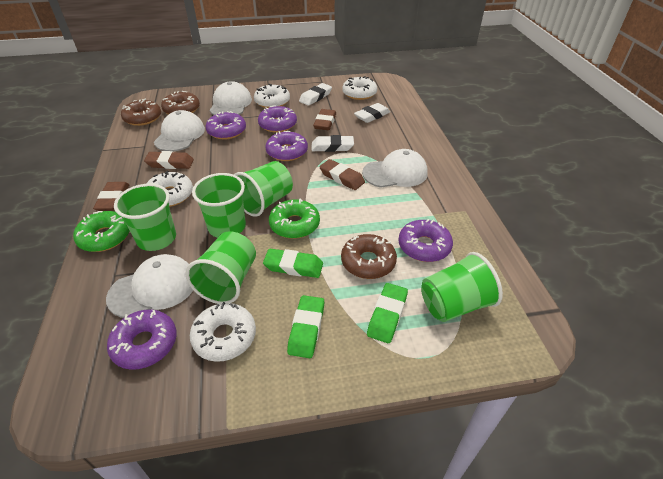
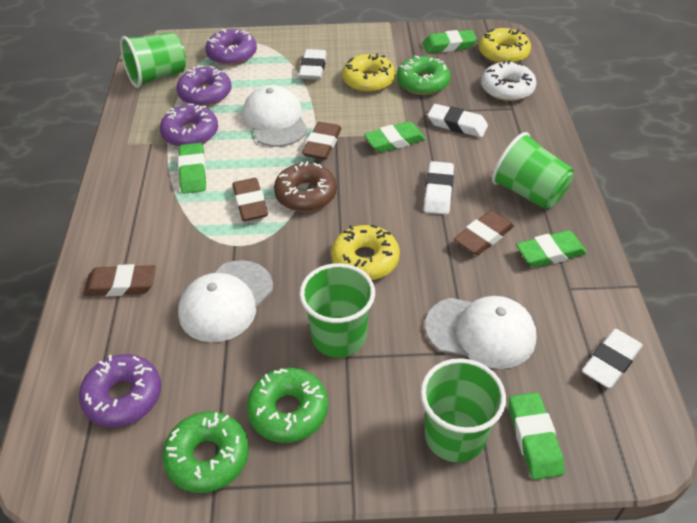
brown donut: [121,99,161,126] [161,91,200,114] [341,234,397,279] = 3 -> [274,161,337,212] = 1
green cup: [114,184,176,251] [186,232,256,304] [192,173,246,238] [234,161,293,217] [421,252,503,322] = 5 -> [120,33,186,88] [299,263,375,358] [420,358,506,462] [491,132,574,209] = 4
green donut: [73,211,130,252] [269,199,320,239] = 2 -> [162,411,249,493] [247,368,328,443] [397,56,451,95] = 3
green eraser: [263,249,323,278] [287,295,324,358] [367,283,408,343] = 3 -> [178,143,206,194] [364,121,426,153] [422,30,477,53] [509,392,564,480] [516,230,587,267] = 5
purple donut: [107,310,177,370] [205,111,246,139] [258,106,297,133] [265,130,308,161] [398,219,453,262] = 5 -> [79,354,161,427] [160,104,218,147] [176,66,231,106] [205,29,257,65] = 4
white cap: [106,254,193,318] [154,110,205,151] [209,81,252,115] [362,149,428,188] = 4 -> [178,260,273,342] [242,85,308,147] [425,296,537,369] = 3
white donut: [146,171,193,207] [190,302,256,362] [254,84,290,108] [342,76,377,100] = 4 -> [481,60,537,101] = 1
white eraser: [299,83,332,106] [312,135,354,152] [354,103,390,123] = 3 -> [299,49,327,80] [424,161,454,215] [428,104,488,137] [582,329,643,388] = 4
yellow donut: none = 0 -> [331,224,400,280] [342,53,396,93] [479,28,531,63] = 3

